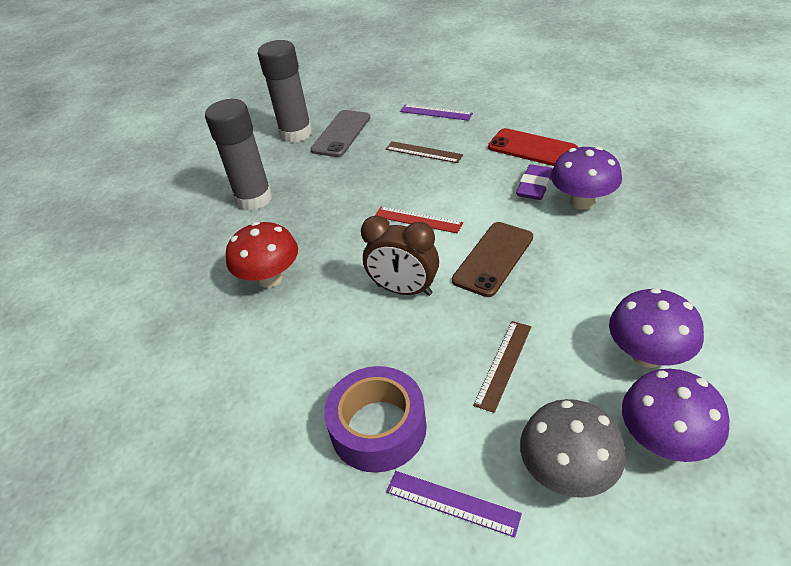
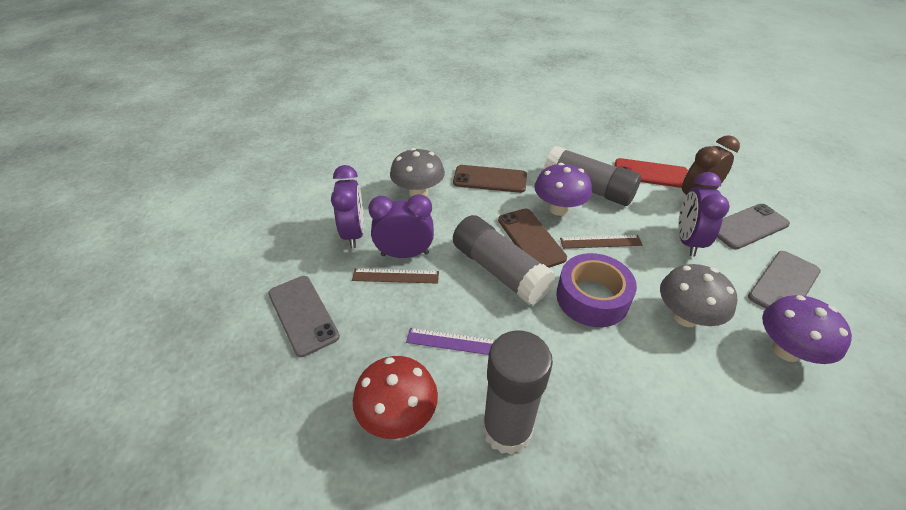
brown phone: [452,222,533,297] = 1 -> [453,165,527,193] [498,208,567,268] = 2
grey glue stick: [205,99,272,211] [258,40,312,143] = 2 -> [453,215,556,305] [482,330,553,455] [544,146,641,206] = 3
grey mushroom: [520,399,626,498] = 1 -> [390,148,445,197] [660,264,737,327] = 2
grey phone: [310,110,370,157] = 1 -> [268,276,340,357] [717,204,790,249] [748,251,821,309] = 3
purple clock: none = 0 -> [331,165,364,248] [368,194,434,258] [678,172,730,256] = 3
purple eraser: [516,164,553,200] = 1 -> none = 0
purple mushroom: [551,146,622,210] [609,288,704,368] [622,369,730,462] = 3 -> [534,163,592,216] [762,295,852,364] = 2
purple ruler: [386,471,522,537] [400,105,473,121] = 2 -> [406,328,495,355] = 1
red ruler: [375,206,463,233] = 1 -> none = 0

